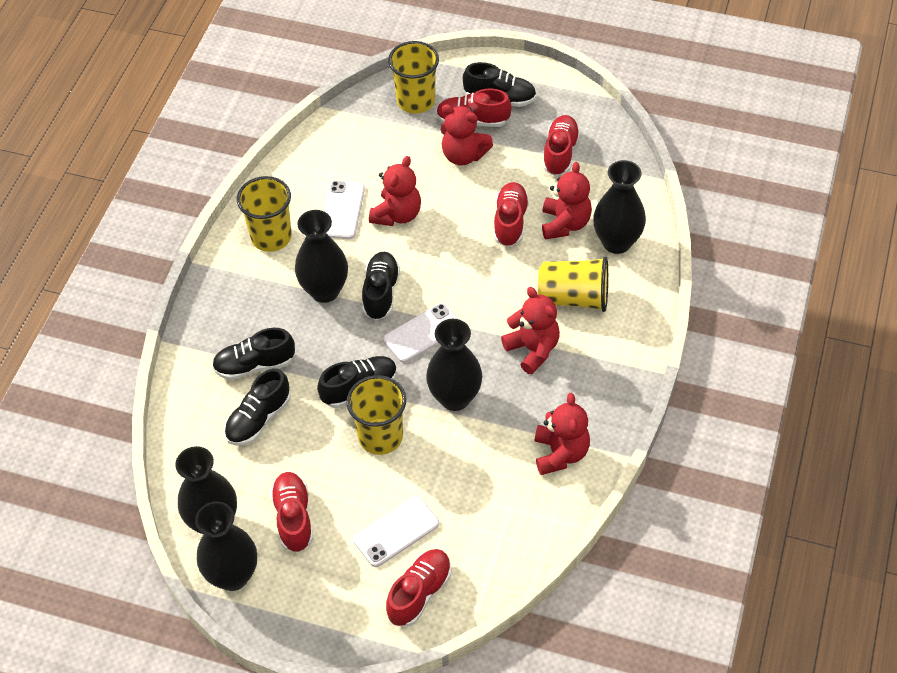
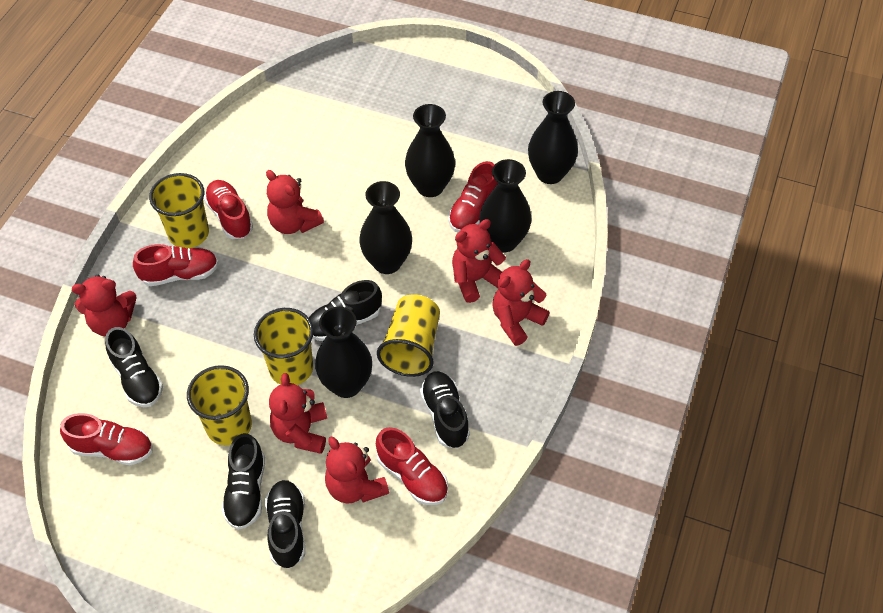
red teddy bear: [369,156,421,226] [440,104,493,165] [501,287,560,374] [535,393,590,475] [542,162,592,240] = 5 -> [72,275,137,337] [266,170,324,234] [269,373,327,454] [325,437,389,504] [452,219,506,303] [493,259,550,346] = 6
white phone: [324,181,365,239] [353,496,439,567] [383,303,458,363] = 3 -> none = 0

